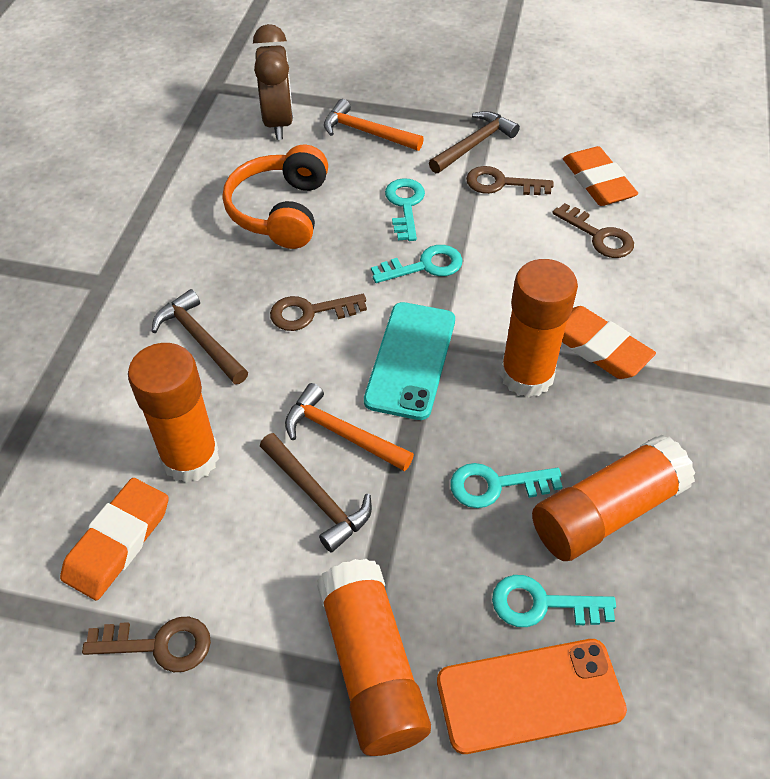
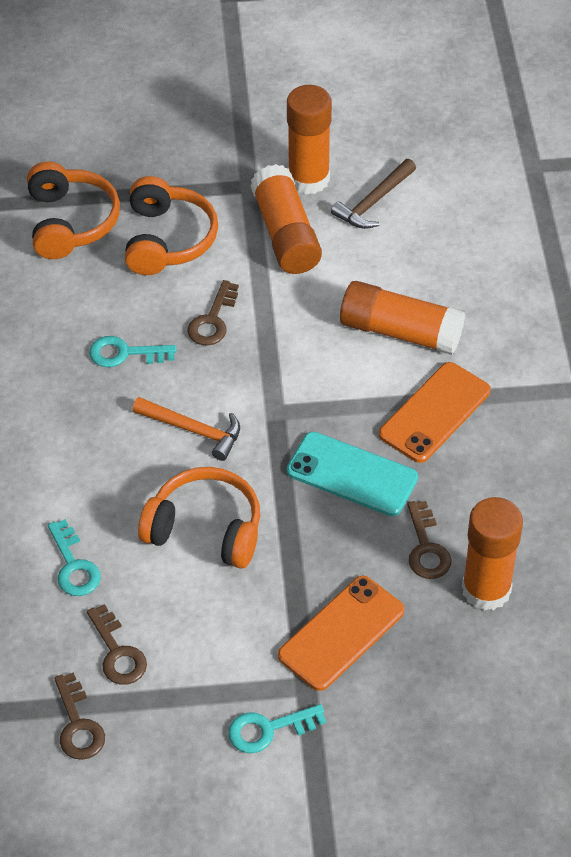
brown clock: [253,24,293,140] = 1 -> none = 0
brown hammer: [152,289,248,384] [260,433,372,553] [429,111,520,173] = 3 -> [331,159,416,229] = 1
orange eraser: [60,478,169,601] [562,306,656,379] [563,146,638,206] = 3 -> none = 0
orange hammer: [285,383,414,471] [324,99,424,151] = 2 -> [132,397,240,461] = 1
orange headphones: [223,145,328,249] = 1 -> [27,162,120,259] [125,176,218,275] [138,467,260,569] = 3
orange phone: [437,639,627,754] = 1 -> [278,576,405,691] [379,362,491,463] = 2
turquoise key: [371,245,463,283] [385,178,425,241] [450,463,563,508] [492,575,616,627] = 4 -> [48,519,101,596] [89,336,176,367] [228,704,326,753] = 3

